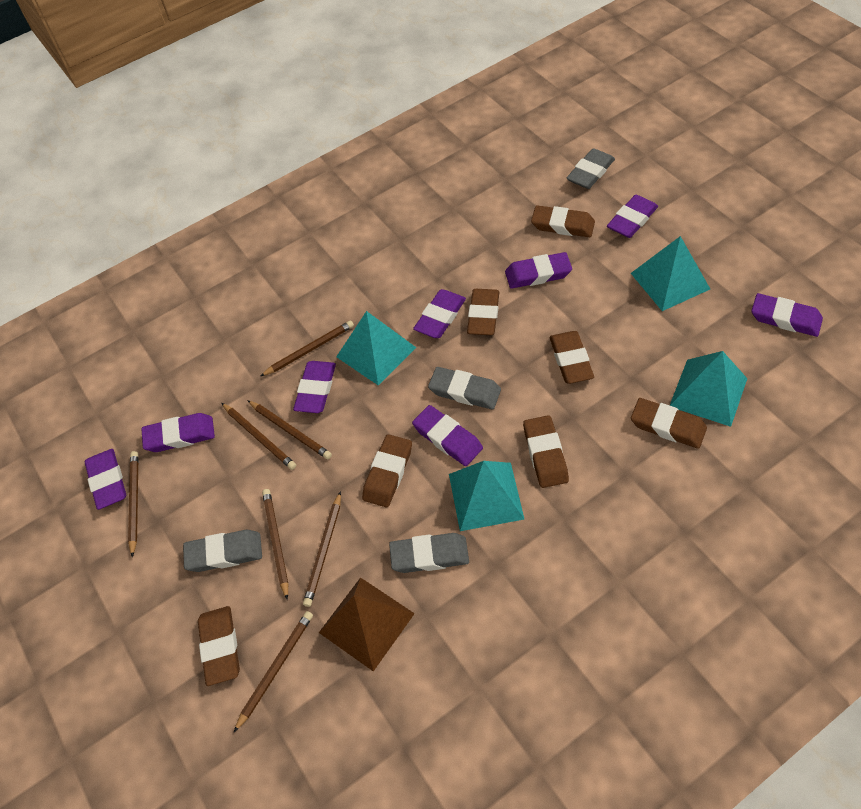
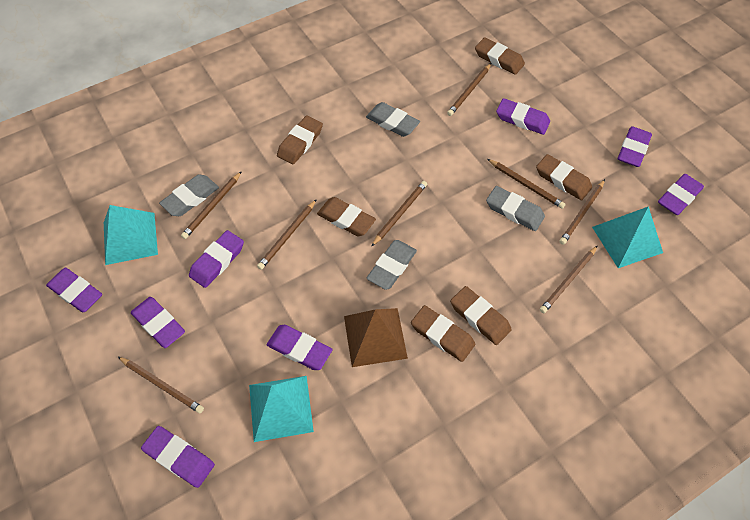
brown eraser: [198,606,240,686] [362,434,412,507] [467,289,499,335] [523,415,569,488] [531,205,595,237] [550,331,594,384] [631,398,707,449] = 7 -> [277,116,323,164] [317,197,376,236] [411,305,475,362] [450,286,512,345] [475,37,525,75] [536,154,592,200] = 6
brown pencil: [128,451,138,557] [222,403,296,470] [234,611,313,732] [247,400,332,459] [261,321,354,376] [262,489,288,600] [303,491,341,607] = 7 -> [118,357,204,413] [181,171,242,239] [257,199,317,270] [371,181,427,247] [447,63,491,116] [487,159,566,209] [540,245,598,313] [560,179,605,245] = 8
turquoise pyramid: [336,311,416,385] [449,461,524,531] [631,236,710,311] [670,351,748,427] = 4 -> [104,205,158,265] [249,376,314,442] [592,206,663,268] = 3

